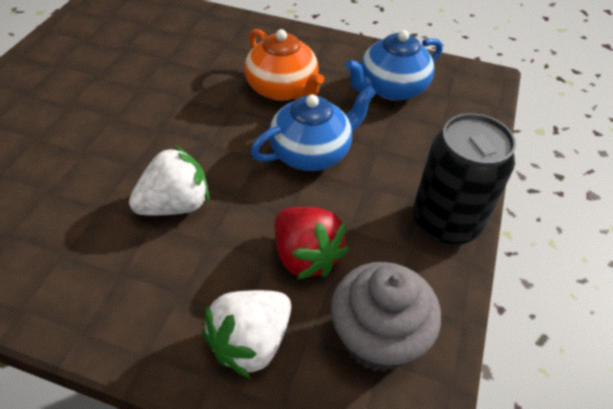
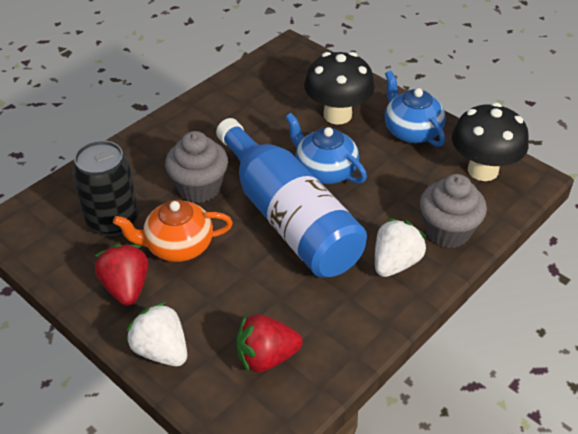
black mushroom: none = 0 -> [304,52,375,124] [452,103,529,181] = 2
blue bottle: none = 0 -> [216,118,367,278] = 1
grey cupcake: [331,262,441,372] = 1 -> [165,131,228,203] [420,174,487,248] = 2
red strawberry: [275,207,348,280] = 1 -> [95,244,148,306] [237,314,303,372] = 2

